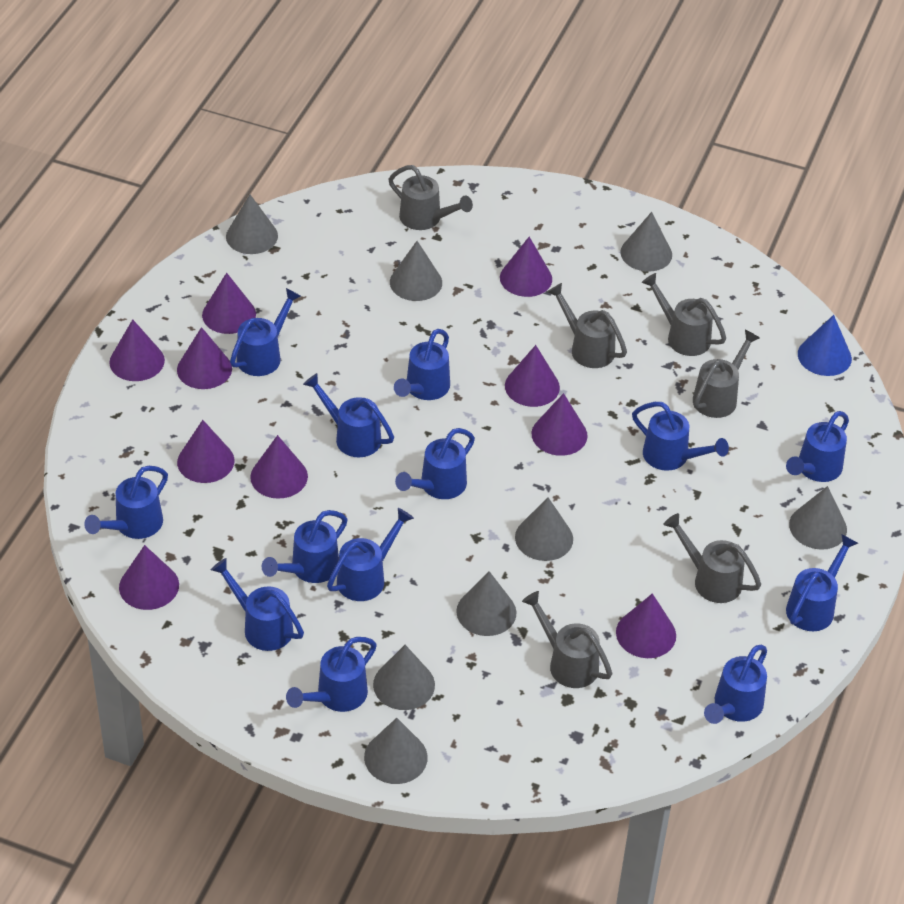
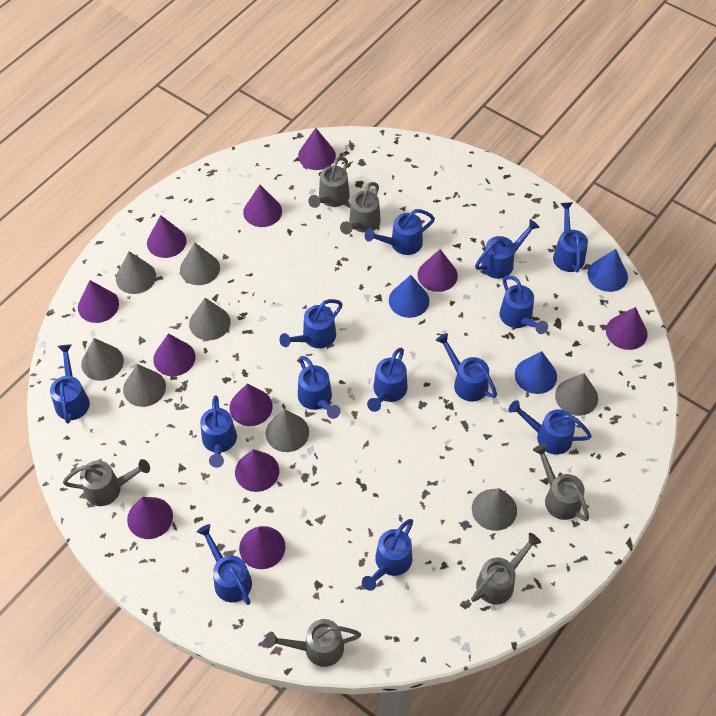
blue cone: [798,315,852,376] = 1 -> [389,275,430,318] [515,351,557,394] [588,249,628,292] = 3
purple cone: [109,319,165,381] [119,545,179,610] [177,327,232,389] [177,420,234,483] [202,273,256,334] [250,435,308,499] [500,237,552,297] [505,345,560,407] [531,393,588,456] [616,593,676,658] = 10 -> [78,280,119,323] [127,497,173,539] [147,215,186,258] [153,334,195,376] [229,383,273,426] [235,449,279,492] [239,526,286,569] [243,185,282,227] [298,128,336,170] [417,249,458,292] [606,307,648,350] = 11

